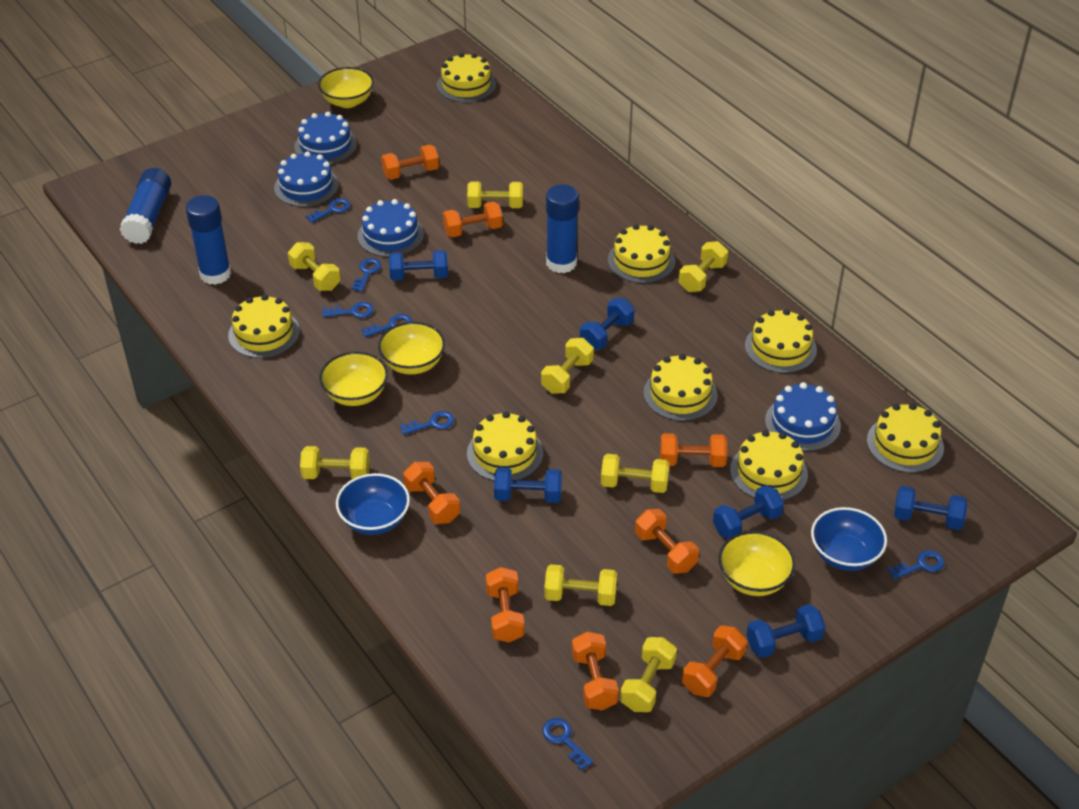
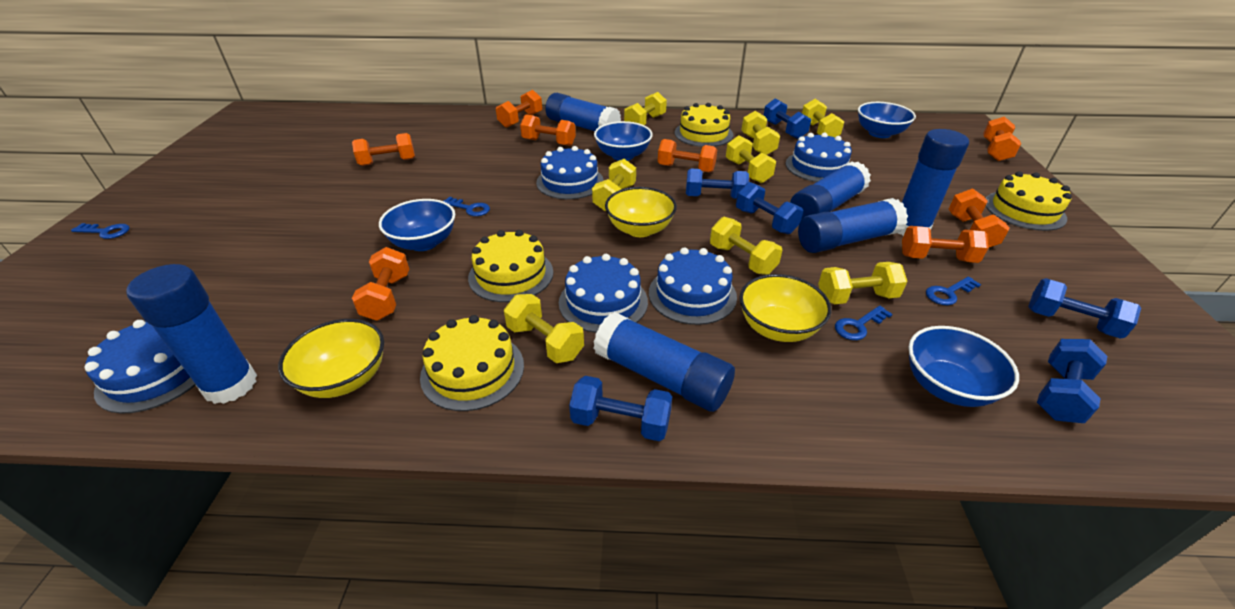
blue bowl: [336,473,410,535] [811,507,887,571] = 2 -> [379,199,455,251] [594,121,653,161] [858,102,916,138] [908,326,1019,407] = 4
blue cake: [274,151,339,207] [294,112,357,164] [358,199,424,257] [765,382,841,451] = 4 -> [85,320,196,414] [536,146,604,199] [559,254,648,333] [649,247,737,325] [786,133,852,182] = 5
blue glue stick: [120,168,171,244] [186,195,231,285] [546,184,579,273] = 3 -> [126,264,257,404] [545,93,621,131] [593,312,735,412] [790,161,871,220] [798,198,908,253] [898,129,969,236] = 6
blue key: [306,198,350,223] [322,302,374,318] [351,258,381,292] [361,314,412,337] [400,411,454,435] [543,718,593,770] [887,550,945,579] = 7 -> [71,223,130,239] [444,197,490,216] [835,306,892,340] [926,276,981,305] = 4
yellow bowl: [318,67,374,108] [320,352,388,406] [378,322,445,374] [719,531,795,596] = 4 -> [278,319,384,398] [605,187,677,237] [740,274,831,342] = 3
yellow cake: [228,295,300,358] [437,53,496,102] [467,412,543,481] [608,224,675,283] [643,354,718,421] [730,430,808,500] [745,309,817,373] [867,403,944,473] = 8 -> [420,315,524,411] [468,230,553,302] [675,103,733,147] [985,171,1072,231] = 4

